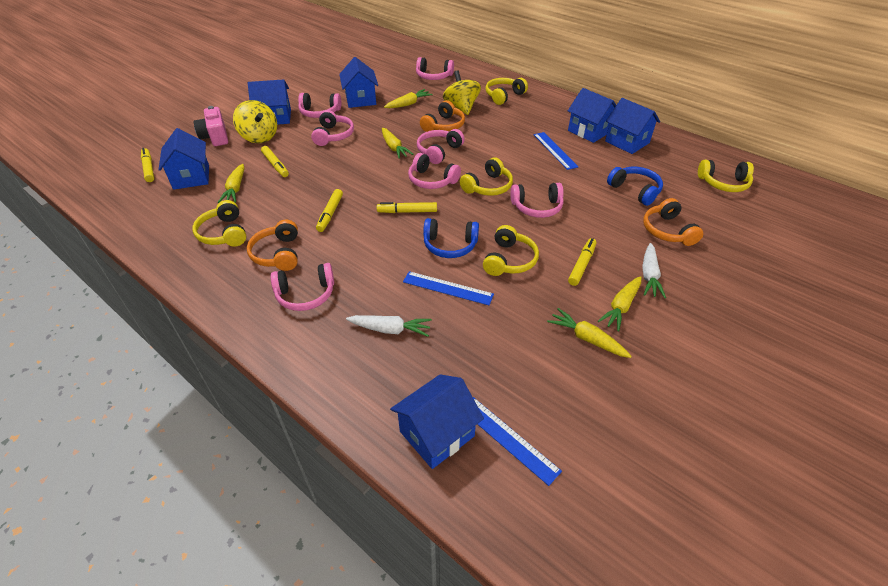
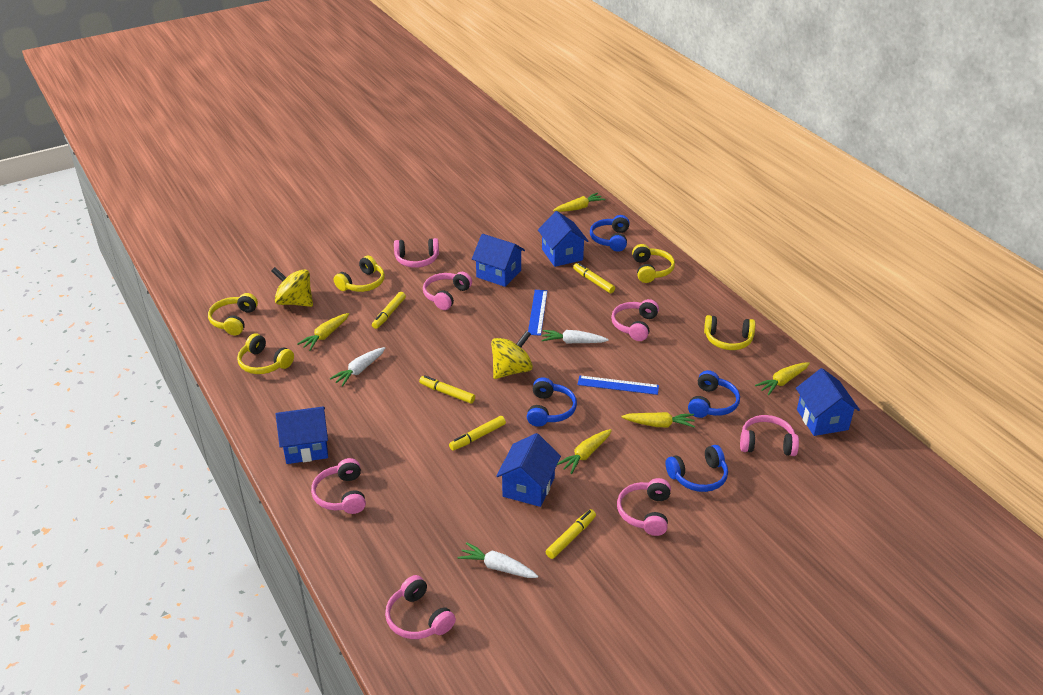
blue headphones: [423,218,479,258] [607,167,663,206] = 2 -> [527,377,577,427] [590,215,629,252] [666,445,728,492] [688,370,740,418] = 4
blue house: [158,128,209,190] [248,79,291,125] [339,57,378,108] [390,374,484,469] [568,88,616,143] [605,98,660,154] = 6 -> [276,406,328,464] [472,234,525,287] [496,433,561,507] [538,211,589,267] [796,368,860,436] = 5
blue ruler: [403,271,494,305] [473,397,562,486] [534,132,578,170] = 3 -> [528,290,547,336] [577,376,659,395] = 2
orange headphones: [247,220,298,271] [420,100,465,132] [643,198,703,246] = 3 -> none = 0
pink camera: [194,106,228,146] = 1 -> none = 0
white carrot: [346,315,432,337] [642,243,666,298] = 2 -> [330,347,385,386] [457,542,538,578] [542,330,609,344] = 3

